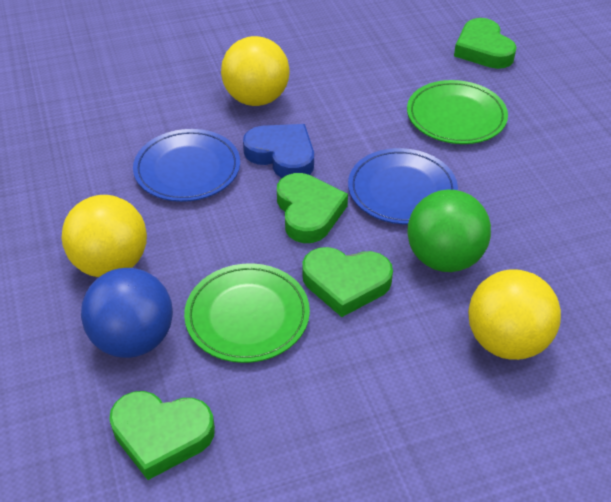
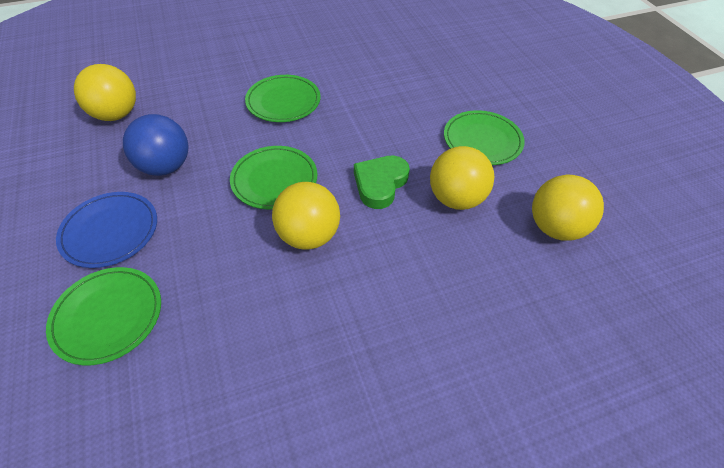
blue heart: [243,124,314,178] = 1 -> none = 0
blue plate: [133,129,240,202] [348,148,458,224] = 2 -> [56,192,157,268] = 1
green ball: [407,190,491,272] = 1 -> none = 0
green heart: [109,391,215,480] [277,173,348,243] [302,247,393,317] [454,18,517,69] = 4 -> [354,156,410,209] = 1
green plate: [184,263,310,363] [407,80,508,144] = 2 -> [46,267,161,365] [230,146,317,209] [245,75,321,122] [444,110,525,165] = 4
yellow ball: [62,195,147,277] [221,36,290,106] [468,269,561,360] = 3 -> [74,64,136,121] [272,182,340,250] [430,146,494,210] [532,175,604,241] = 4

